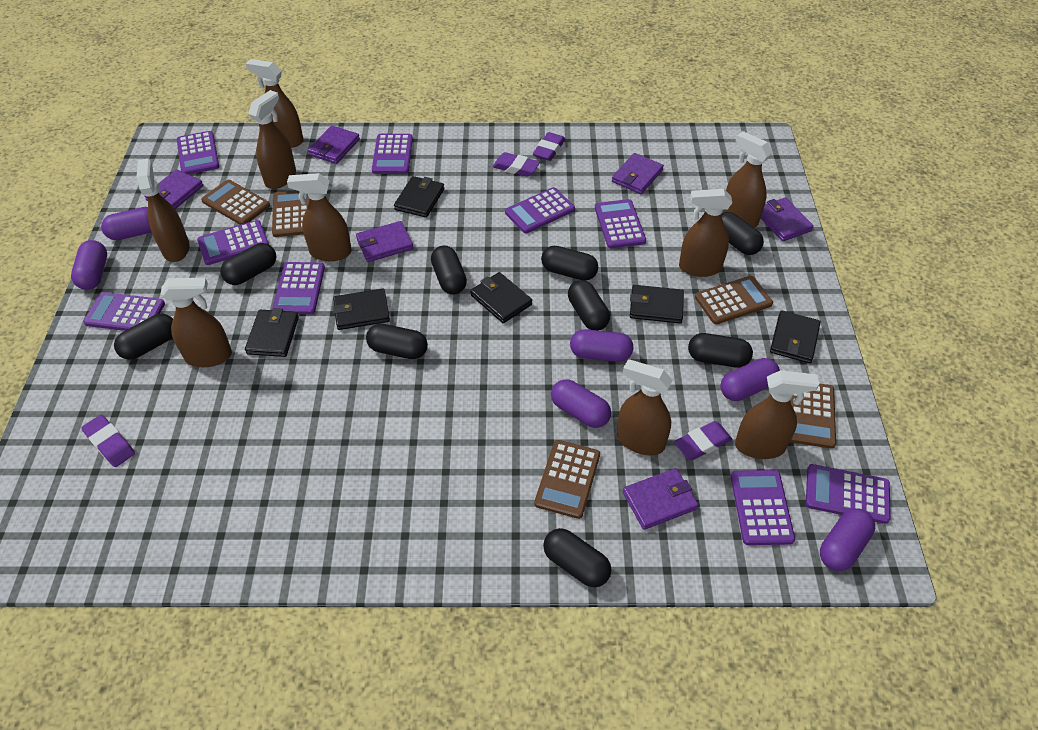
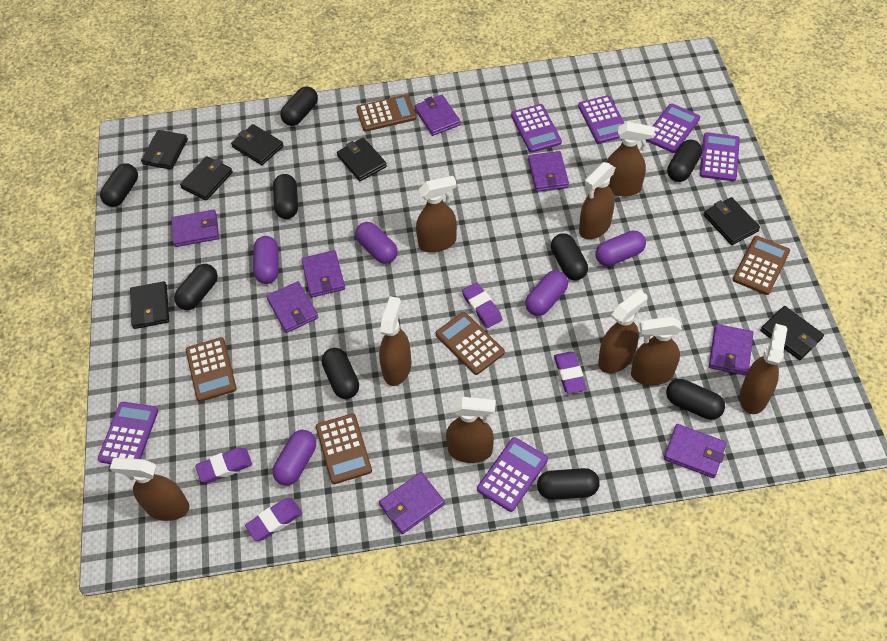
black wallet: [245,308,299,357] [333,288,390,330] [394,176,444,218] [470,272,532,323] [630,285,684,323] [770,310,821,363] = 6 -> [130,281,169,329] [141,130,188,170] [180,156,233,200] [231,124,284,165] [337,138,387,181] [704,197,760,245] [760,306,824,360] = 7
purple calculator: [83,292,165,331] [177,131,219,174] [197,220,269,265] [272,262,325,314] [372,134,413,174] [505,187,575,233] [595,199,646,248] [730,470,795,545] [806,464,891,524] = 9 -> [98,402,158,464] [477,437,548,512] [511,104,562,153] [578,95,624,143] [645,103,700,153] [700,132,740,181] = 6
purple capsule: [71,240,107,290] [101,207,151,240] [551,379,611,428] [570,329,633,362] [720,358,780,401] [820,508,875,571] = 6 -> [253,236,279,284] [272,430,316,486] [355,222,398,264] [525,270,568,316] [595,230,646,266] = 5
purple wallet: [144,169,204,209] [308,125,360,164] [356,221,413,262] [612,153,664,194] [623,468,698,530] [761,197,814,242] = 6 -> [171,209,219,247] [266,281,318,333] [301,250,345,298] [379,472,445,534] [415,95,461,136] [528,151,569,192] [664,424,727,478] [709,324,753,376] = 8

